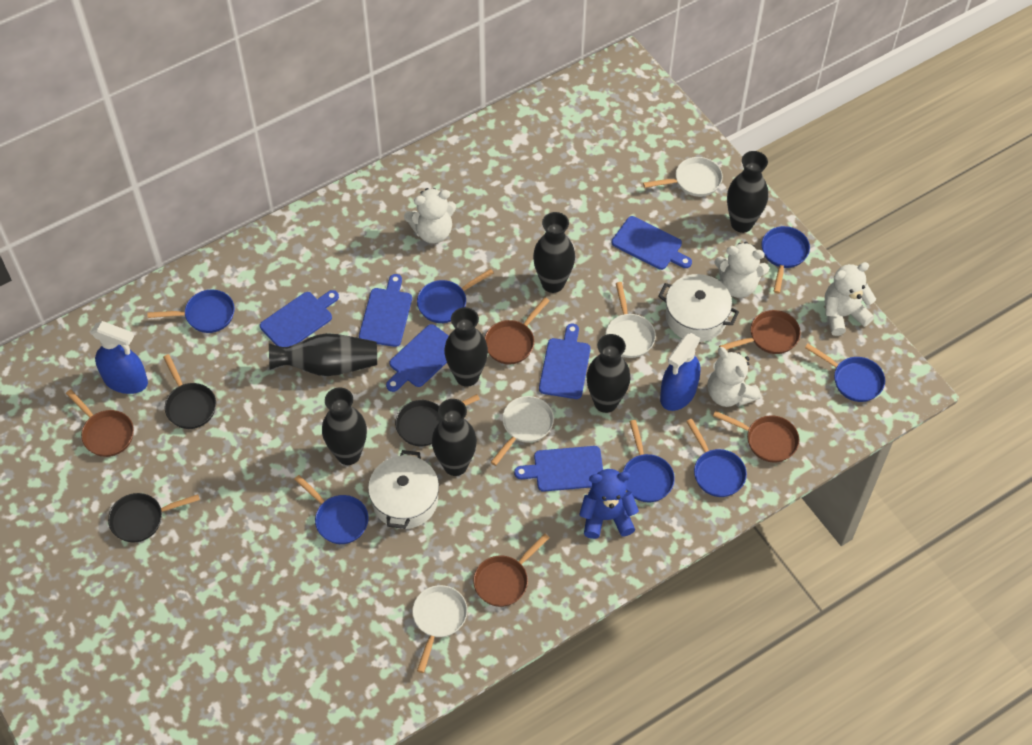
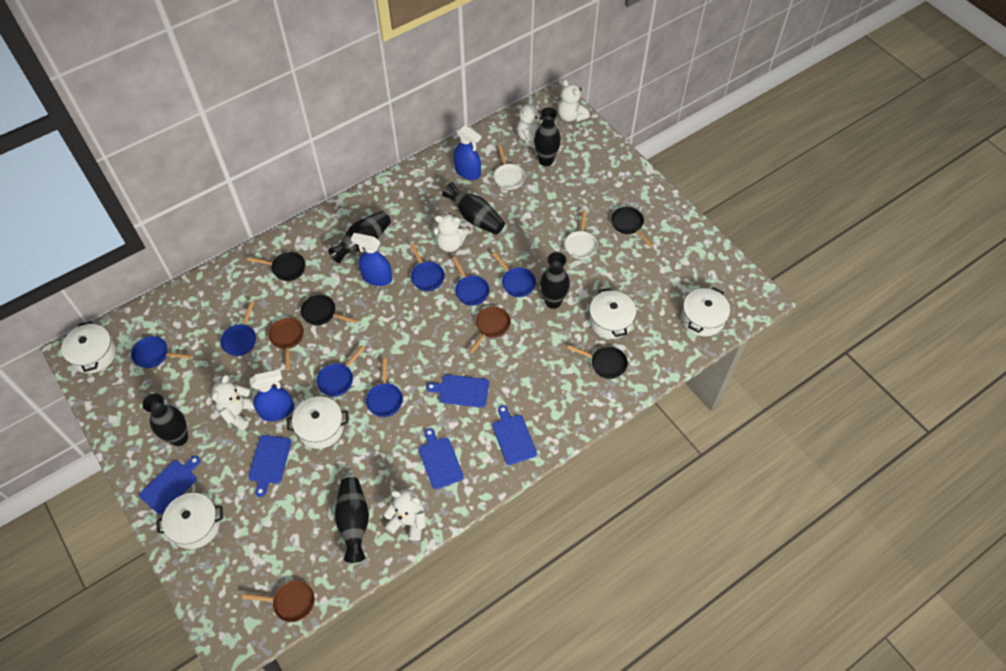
black pan: [108,493,200,542] [163,354,216,429] [395,394,480,446] = 3 -> [247,252,305,281] [301,295,357,325] [567,345,628,379] [611,207,653,247] = 4
black vase: [269,333,377,376] [322,388,367,465] [432,399,477,476] [444,307,488,387] [533,212,575,293] [586,334,630,413] [727,151,768,233] = 7 -> [142,393,188,446] [328,211,391,263] [335,477,369,563] [442,182,505,235] [534,107,561,166] [540,252,570,309] = 6
blue cutting board: [260,290,339,347] [359,274,412,347] [386,324,449,392] [514,446,603,492] [539,324,591,399] [612,216,692,270] = 6 -> [139,456,201,514] [248,435,291,497] [419,428,464,489] [426,375,489,408] [492,405,537,465] = 5
blue spray bottle: [91,321,148,394] [660,333,700,411] = 2 -> [250,369,294,421] [351,233,392,286] [453,125,481,180] = 3
blue teddy bear: [579,469,639,539] = 1 -> none = 0
brown pan: [66,389,134,457] [473,533,550,607] [485,297,549,364] [713,411,799,462] [719,310,801,354] = 5 -> [242,580,315,622] [268,318,304,370] [469,306,511,354] = 3
white pan: [412,585,467,673] [491,396,554,466] [606,282,656,358] [643,157,723,197] = 4 -> [494,145,525,190] [565,210,598,259] = 2
white pot: [368,450,439,529] [658,274,739,342] = 2 -> [61,321,116,373] [157,493,223,549] [287,396,349,449] [589,288,636,339] [681,287,730,336] = 5
white teddy bear: [404,188,456,243] [708,347,761,407] [714,242,769,298] [825,262,876,336] = 4 -> [212,375,255,430] [383,489,426,541] [432,213,469,252] [517,98,543,149] [558,80,590,122] = 5

